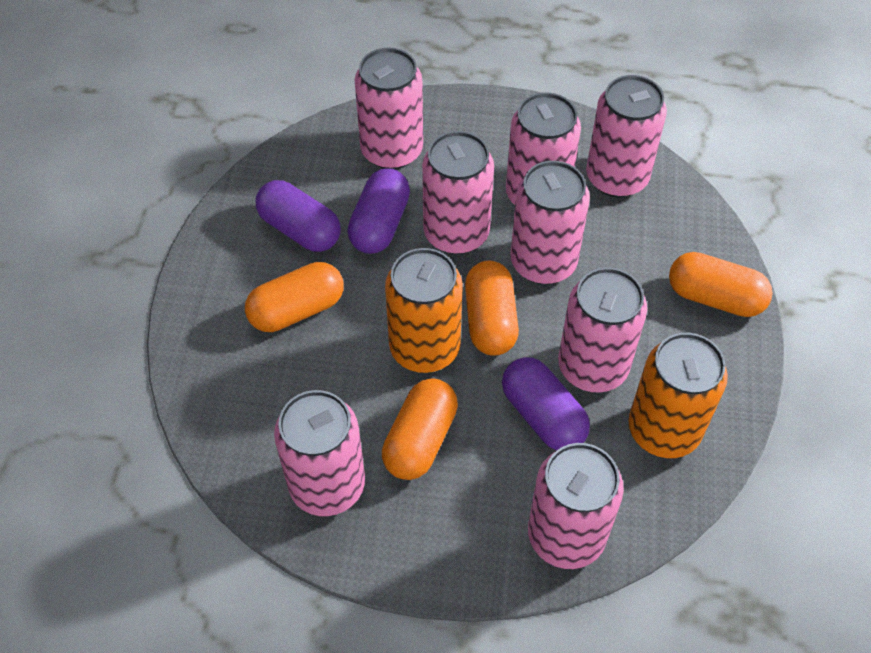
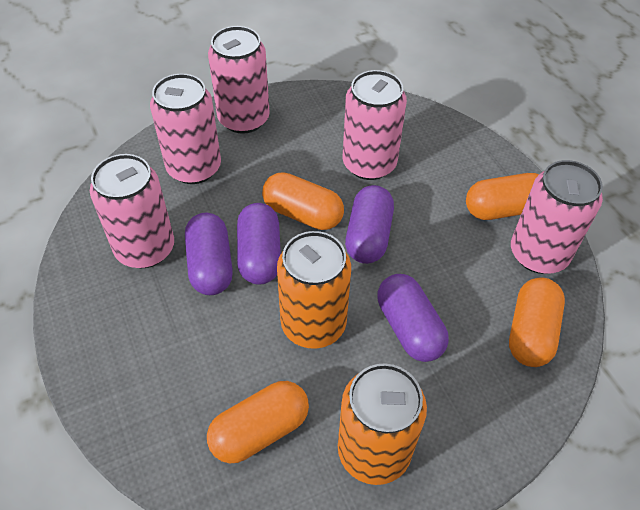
pink can: [274,390,365,516] [354,47,423,169] [422,131,494,254] [506,92,581,205] [511,161,590,284] [528,443,624,569] [558,267,647,392] [586,75,667,197] = 8 -> [90,154,174,268] [150,74,221,184] [208,26,270,134] [343,70,407,180] [511,160,603,274] = 5
purple capsule: [256,180,341,252] [347,168,410,254] [502,358,590,450] = 3 -> [185,213,233,295] [237,203,281,285] [345,185,394,264] [377,274,449,362] = 4

